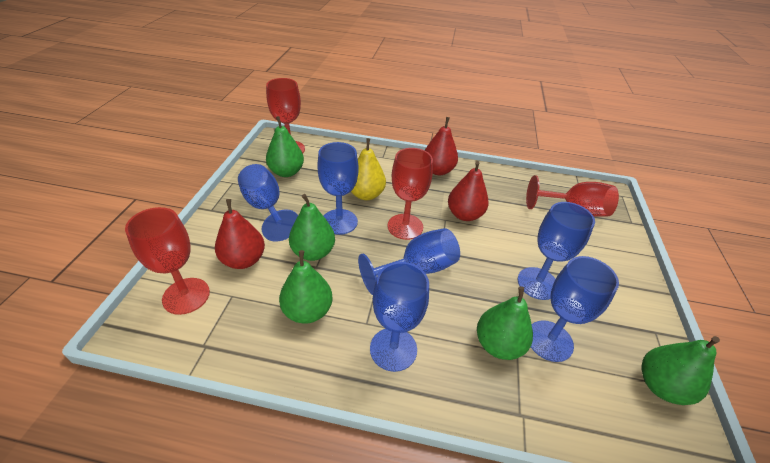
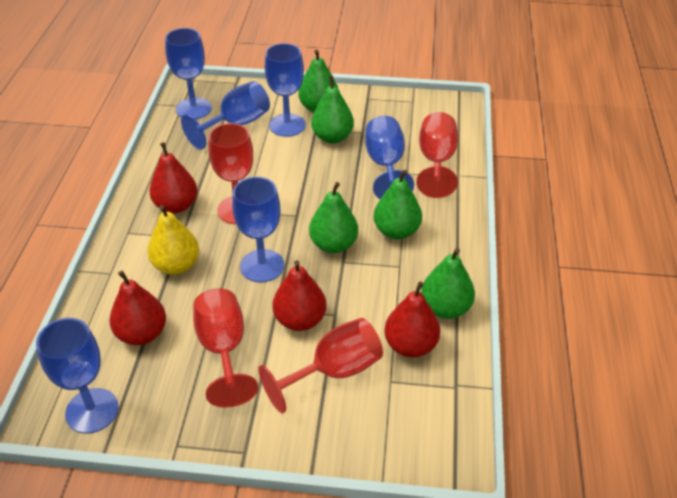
red pear: [215,199,265,269] [425,117,458,175] [448,161,489,221] = 3 -> [109,271,166,345] [149,142,197,213] [272,260,327,331] [384,281,440,358] = 4

